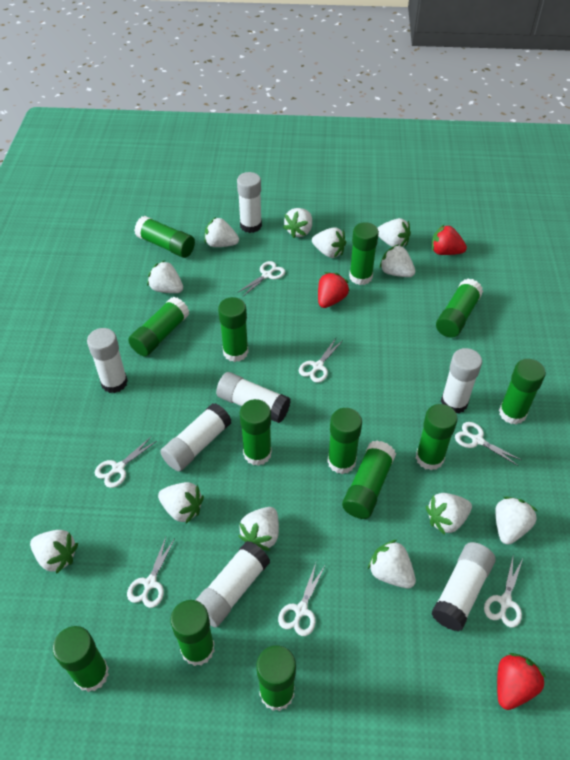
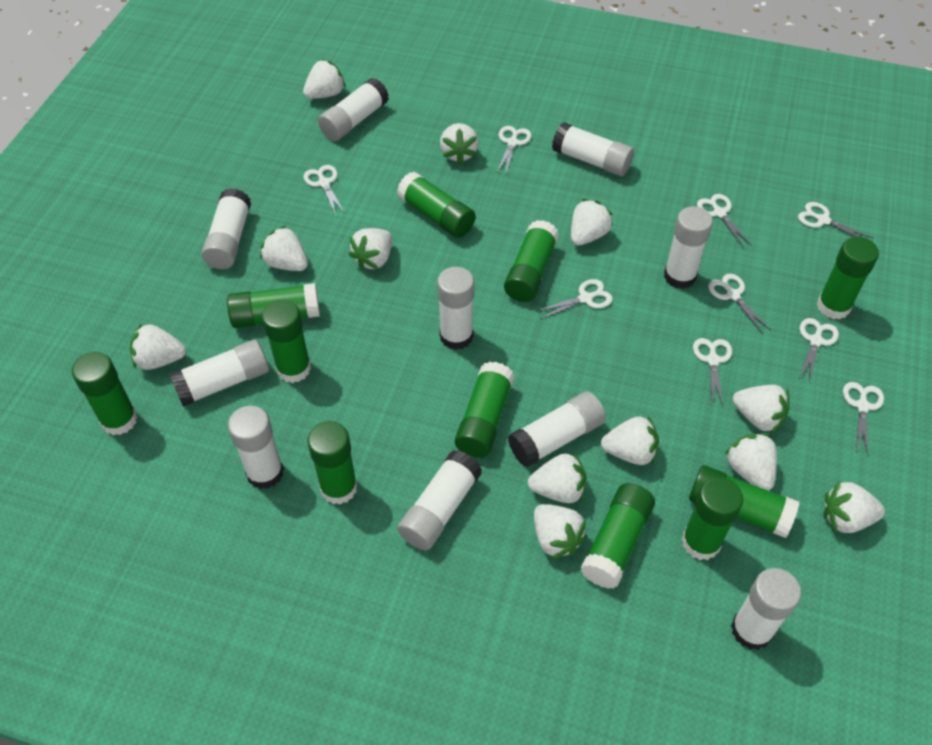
green glue stick: [53,626,109,692] [128,297,189,357] [134,216,195,258] [170,600,215,666] [218,297,249,362] [240,399,272,466] [257,645,296,711] [327,408,362,474] [342,440,396,519] [349,222,379,285] [416,404,458,470] [436,279,483,338] [499,359,546,425] = 13 -> [72,352,138,435] [227,283,320,328] [262,300,311,383] [307,421,358,504] [397,172,476,238] [455,362,515,458] [504,220,559,302] [581,483,655,589] [682,477,743,560] [689,465,799,538] [817,237,879,319] = 11
red strawberry: [318,272,350,308] [432,225,467,255] [497,653,546,710] = 3 -> none = 0
white glue stick: [87,328,128,393] [160,403,231,471] [196,541,270,627] [216,372,291,423] [237,172,262,233] [431,542,495,631] [441,348,482,414] = 7 -> [169,340,269,407] [201,188,251,269] [228,406,284,489] [318,78,389,141] [397,450,482,550] [437,267,474,350] [508,391,606,467] [552,122,634,176] [664,206,713,289] [731,568,801,650] = 10
white scissors: [95,437,157,488] [127,537,175,608] [237,261,285,296] [278,563,325,636] [299,338,343,383] [455,422,521,466] [484,557,523,628] = 7 -> [304,165,345,215] [497,126,531,173] [535,279,613,319] [693,338,732,407] [697,194,752,247] [708,274,771,334] [798,202,873,238] [798,318,839,382] [843,382,884,456] = 9

